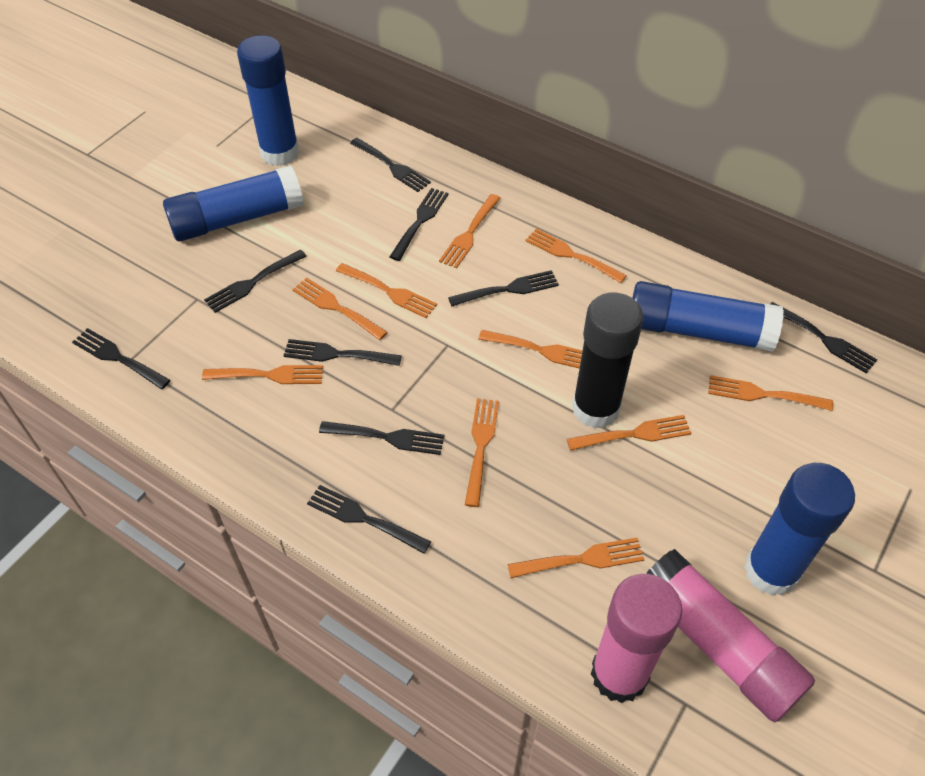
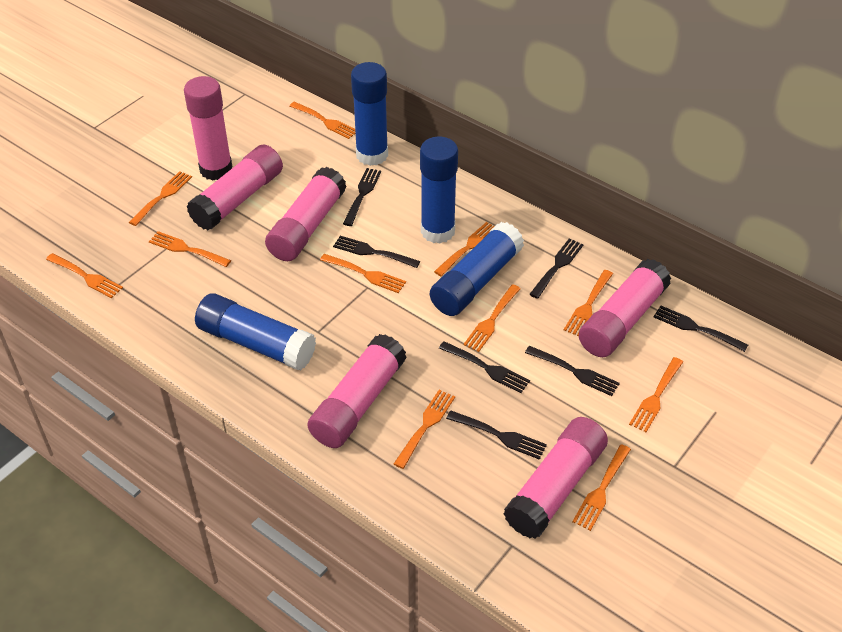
black fork: [72,328,170,389] [204,249,307,313] [283,339,402,366] [307,485,431,554] [319,421,444,455] [350,138,431,192] [389,188,449,261] [448,270,559,307] [771,302,877,374] = 9 -> [333,236,420,268] [343,168,381,226] [439,341,530,393] [446,411,547,460] [525,346,620,396] [529,238,584,299] [654,305,748,352] = 7
black glue stick: [572,293,644,428] = 1 -> none = 0
orange fork: [202,365,323,384] [292,277,388,340] [336,263,437,318] [439,194,500,269] [465,398,499,507] [478,330,583,369] [508,538,644,578] [526,229,627,283] [567,415,691,451] [708,375,833,411] = 10 -> [46,253,123,298] [129,171,192,226] [149,231,231,267] [289,102,356,139] [320,254,406,293] [394,390,455,469] [434,222,494,277] [463,284,521,352] [564,270,613,336] [572,444,631,531] [629,357,683,432] = 11
pink glue stick: [591,574,682,703] [646,549,815,722] = 2 -> [184,76,233,181] [187,145,283,230] [265,167,347,261] [307,334,407,448] [503,417,608,539] [579,259,671,357] = 6

